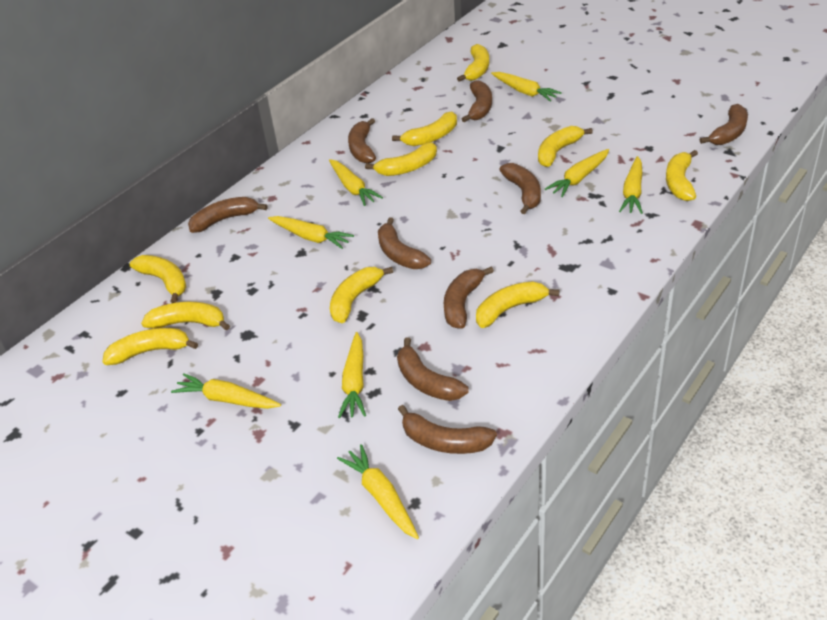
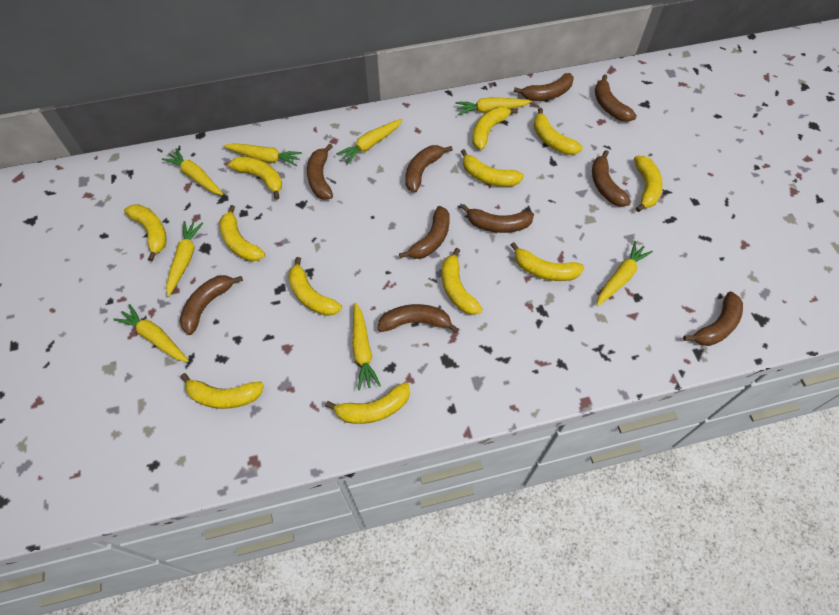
brown banana: [188,197,268,233] [348,118,376,163] [378,217,431,269] [397,337,469,401] [398,405,497,454] [444,267,494,329] [462,80,492,122] [500,163,541,214] [700,104,748,145] = 9 -> [179,275,243,335] [307,144,333,200] [377,304,459,333] [399,206,450,259] [405,145,453,193] [461,204,534,233] [514,73,574,101] [592,150,631,207] [595,74,637,122] [683,291,743,346] = 10
yellow banana: [102,328,198,365] [130,255,186,303] [141,302,230,331] [330,267,393,323] [365,142,437,176] [392,112,457,146] [457,44,489,82] [476,281,560,328] [538,126,593,167] [666,150,698,201] = 10 -> [124,204,167,261] [181,373,264,409] [219,205,265,261] [228,156,282,200] [288,257,342,316] [325,382,410,424] [442,248,483,315] [461,149,524,187] [472,107,518,150] [511,242,584,281] [533,108,583,155] [634,156,663,212] = 12

